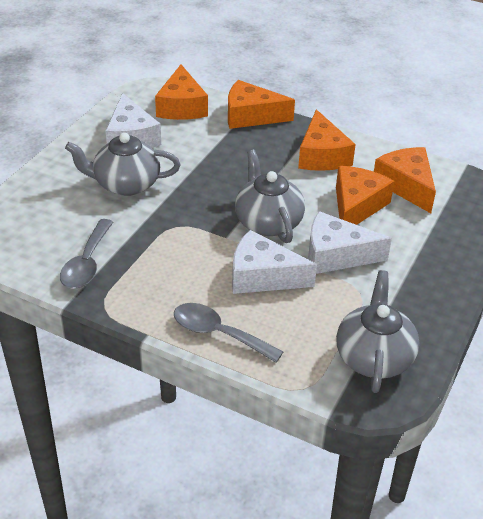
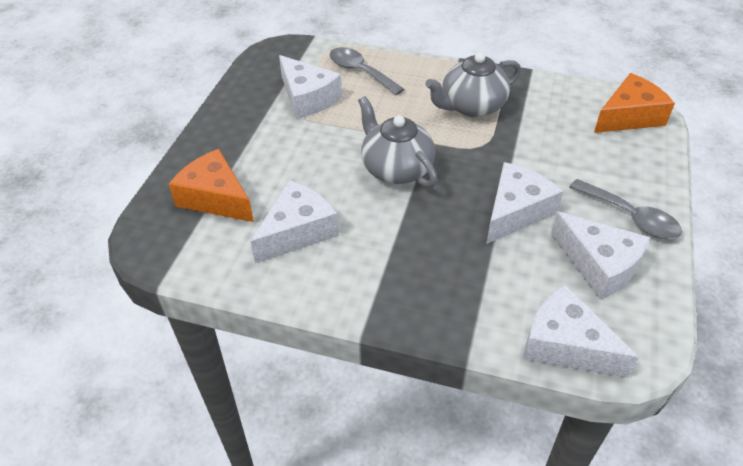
grey teapot: [65,133,180,196] [235,150,305,243] [336,270,419,393] = 3 -> [358,96,437,188] [425,52,521,117] = 2
orange cheese: [155,65,208,120] [228,80,295,129] [298,109,356,171] [336,166,394,225] [374,147,436,213] = 5 -> [169,149,254,222] [594,73,675,133] = 2
white cheese: [106,93,161,148] [232,230,317,294] [308,211,392,274] = 3 -> [250,180,339,263] [279,55,342,119] [486,162,563,244] [523,284,639,378] [551,212,650,300] = 5

